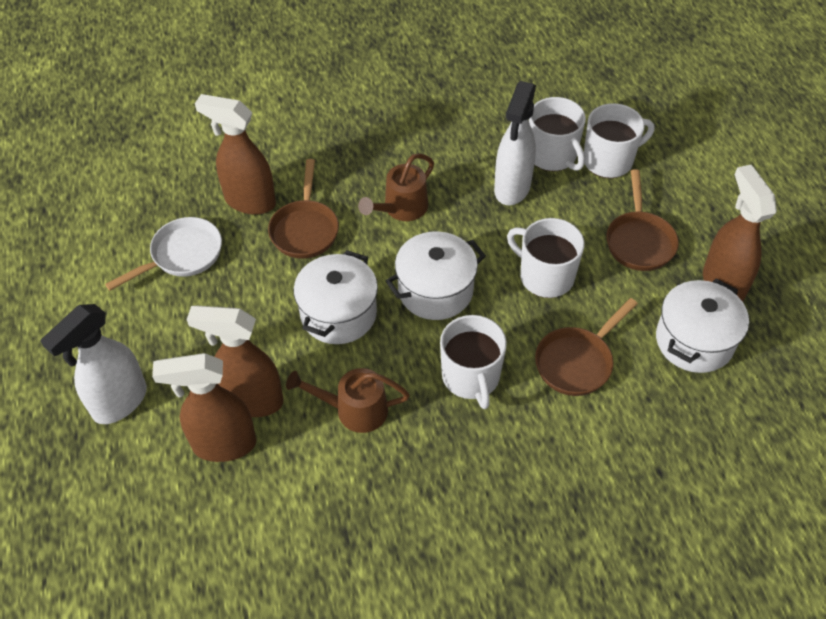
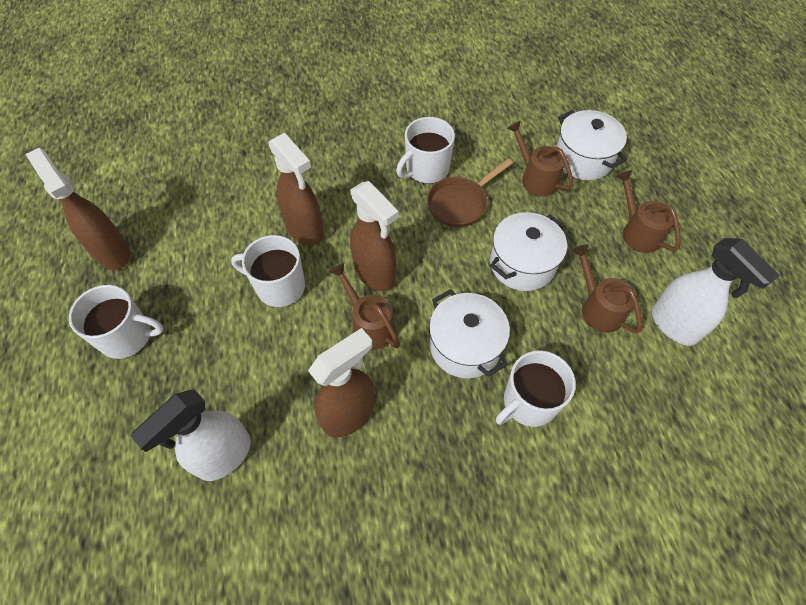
brown pan: [268,159,339,259] [535,298,638,396] [606,169,679,271] = 3 -> [427,158,513,227] = 1
brown watering can: [286,368,410,433] [358,153,434,221] = 2 -> [329,263,400,350] [507,121,574,196] [572,244,642,334] [616,170,681,253] = 4
white pan: [105,217,222,291] = 1 -> none = 0

